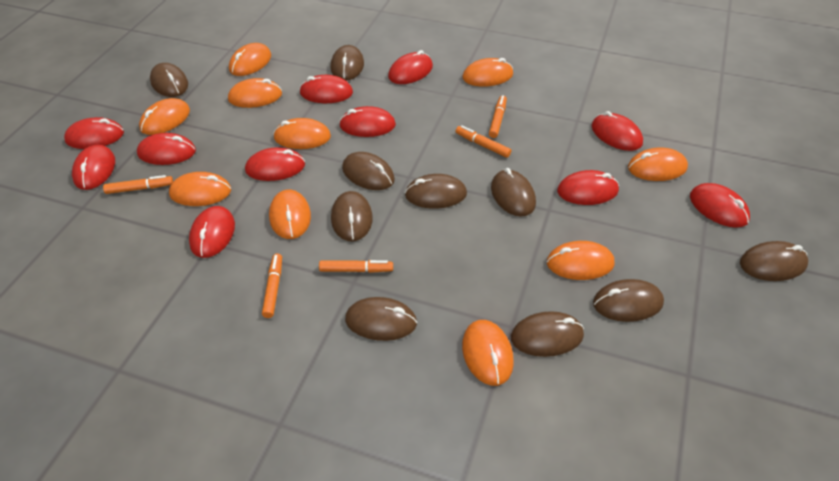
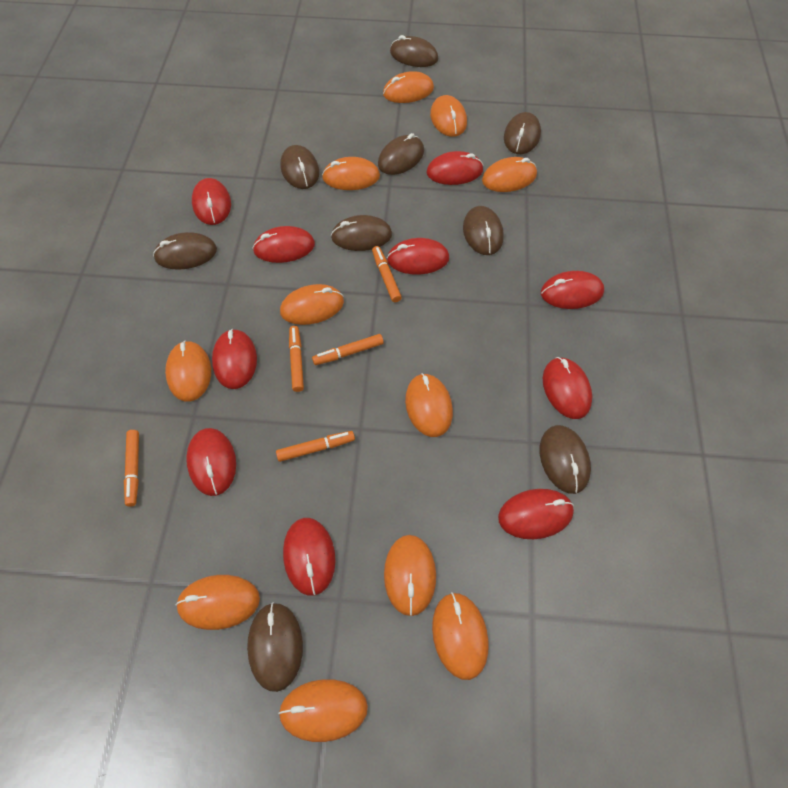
brown mouse: [150,63,188,97] [331,45,364,81] [331,191,373,241] [342,152,395,190] [345,297,417,341] [405,174,467,209] [491,168,536,217] [511,311,584,357] [593,279,664,322] [740,241,808,281] = 10 -> [153,232,217,270] [247,602,303,692] [281,145,319,189] [331,215,392,251] [378,133,424,175] [390,35,438,67] [463,206,504,255] [504,112,541,154] [540,425,591,494] = 9
orange mouse: [139,98,190,135] [169,172,231,206] [228,78,282,108] [229,43,271,76] [269,190,311,239] [273,118,331,149] [462,58,513,87] [462,320,514,386] [547,241,614,280] [628,147,688,181] = 10 -> [165,341,211,402] [176,575,260,630] [278,679,368,742] [280,284,344,325] [322,157,380,190] [383,71,434,103] [384,535,436,616] [405,373,453,437] [430,95,467,137] [432,592,489,680] [482,157,537,192] = 11
red mouse: [64,117,124,149] [72,145,115,190] [137,133,196,165] [189,206,235,258] [245,147,305,181] [300,75,353,103] [339,106,396,137] [388,50,433,84] [557,170,619,205] [592,111,643,151] [690,183,750,228] = 11 -> [186,428,236,496] [192,178,231,225] [212,329,257,389] [252,226,315,263] [283,518,336,596] [387,238,449,275] [427,151,484,185] [498,489,574,539] [541,271,604,309] [543,357,592,419] = 10

